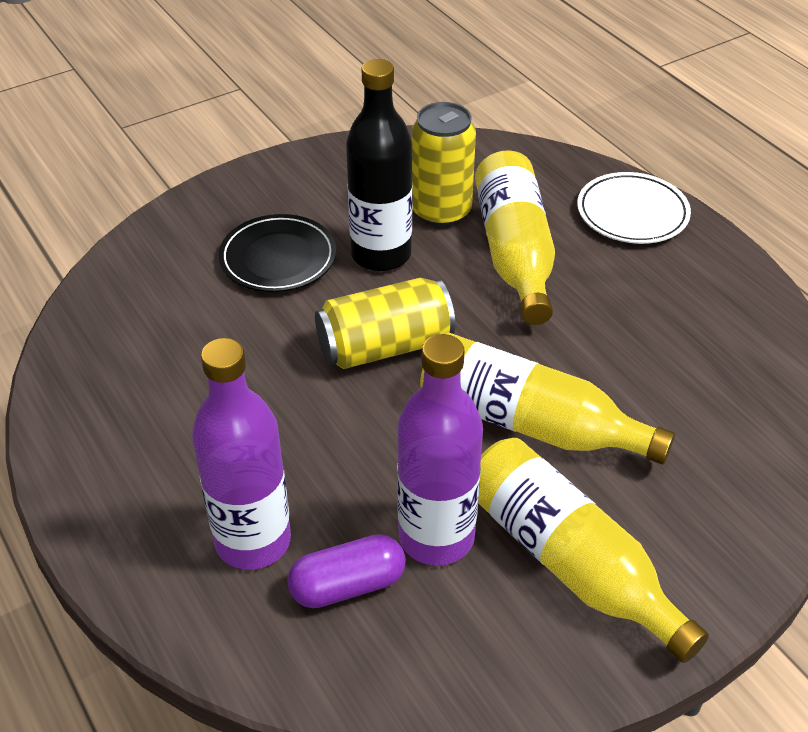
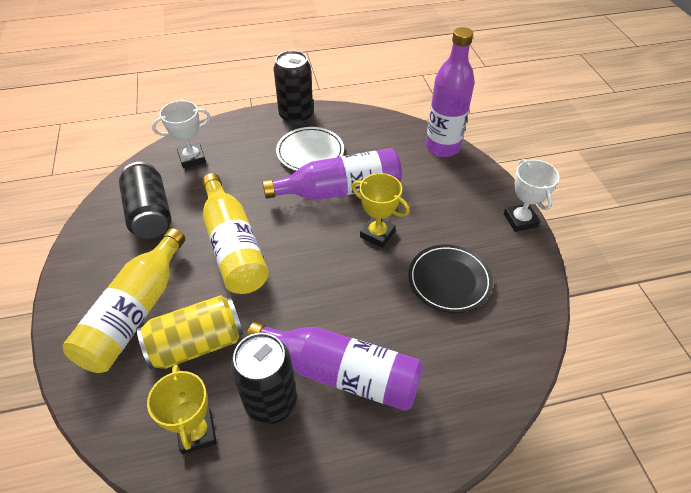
black bottle: [346,59,413,271] = 1 -> none = 0
black can: none = 0 -> [119,162,171,239] [231,333,297,424] [274,51,313,125] = 3
purple bottle: [192,338,291,570] [397,334,483,566] = 2 -> [246,322,423,411] [262,148,402,200] [426,27,475,157] = 3
purple capsule: [287,534,406,608] = 1 -> none = 0
white trophy: none = 0 -> [152,100,211,169] [504,159,560,232] = 2
yellow bottle: [420,333,675,464] [475,150,555,325] [478,438,709,663] = 3 -> [62,228,185,373] [202,173,269,294] = 2
yellow can: [315,278,455,369] [411,102,476,227] = 2 -> [137,295,243,370] = 1
yellow trophy: none = 0 -> [147,365,217,454] [352,173,410,248] = 2

